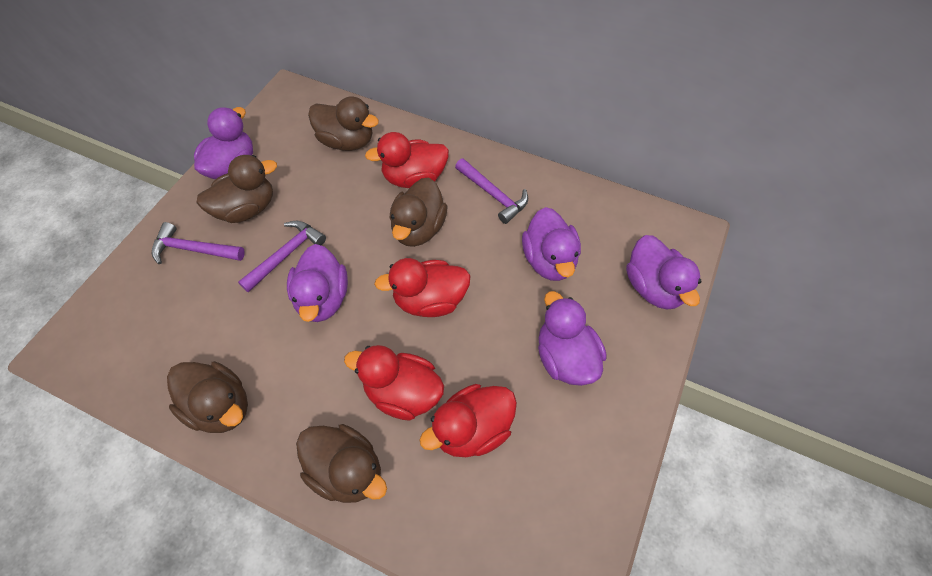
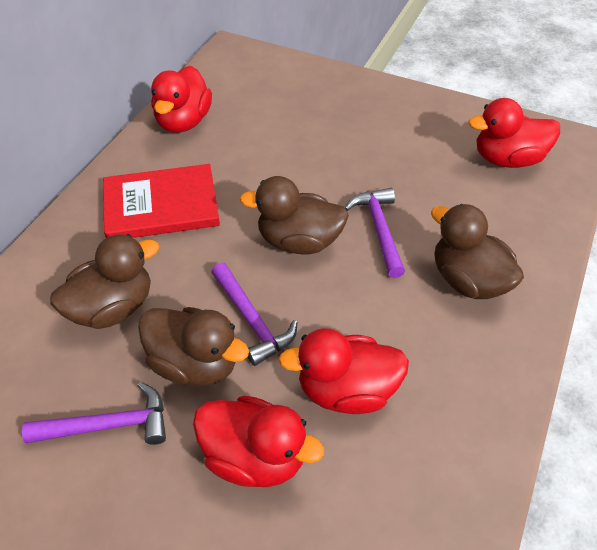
brown duck: [167,361,248,433] [196,155,277,223] [296,424,387,503] [308,96,379,151] [389,177,448,247] = 5 -> [50,234,159,329] [138,307,249,387] [239,176,349,255] [431,204,524,299] = 4
purple duck: [194,107,253,179] [287,244,348,322] [522,207,581,281] [538,291,607,386] [626,235,701,310] = 5 -> none = 0
red book: none = 0 -> [103,164,220,238] = 1

